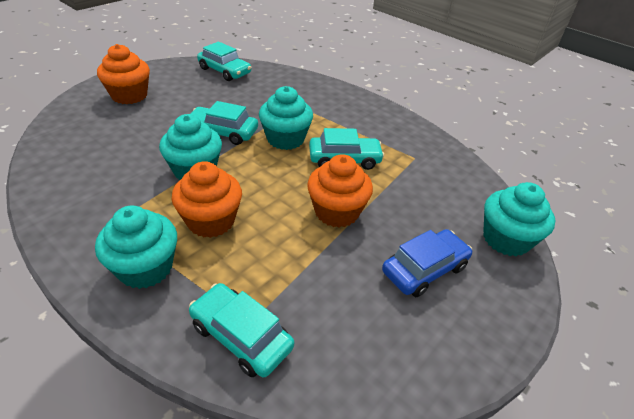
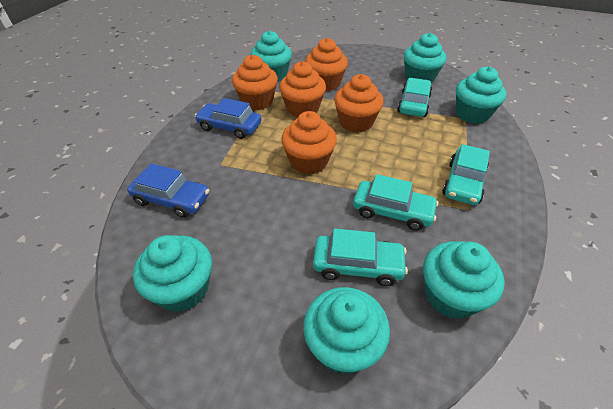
blue car: [382,229,472,297] = 1 -> [127,163,209,218] [195,98,261,139] = 2
orange cupcake: [97,44,150,104] [171,161,242,238] [307,154,373,227] = 3 -> [232,55,278,110] [279,61,326,117] [281,111,337,174] [305,38,348,91] [334,74,384,133] = 5
turquoise cupcake: [95,206,177,289] [159,114,222,181] [259,86,313,150] [483,182,556,256] = 4 -> [133,235,212,312] [250,30,292,82] [303,287,390,374] [404,33,447,83] [423,241,505,319] [456,66,506,124] = 6

